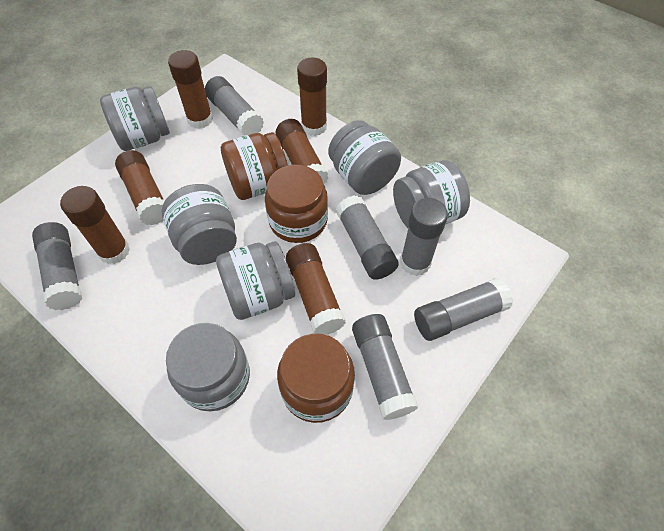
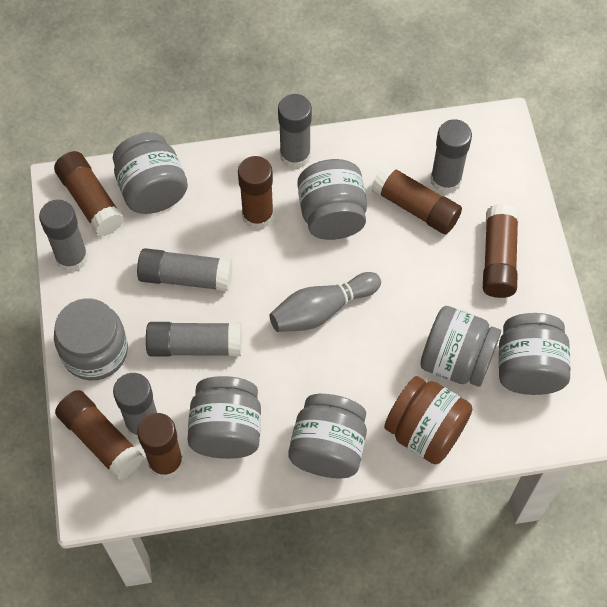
brown jar: [221,132,288,200] [265,165,328,243] [277,334,355,423] = 3 -> [384,376,472,464] = 1
grey bowling pin: none = 0 -> [269,272,381,332] = 1
grey jar: [100,86,170,151] [162,184,237,265] [166,323,250,411] [216,241,295,320] [328,120,401,195] [393,160,470,228] = 6 -> [54,298,128,380] [113,132,188,214] [187,376,261,459] [288,394,367,478] [297,159,367,240] [420,306,501,387] [499,313,570,395] = 7

